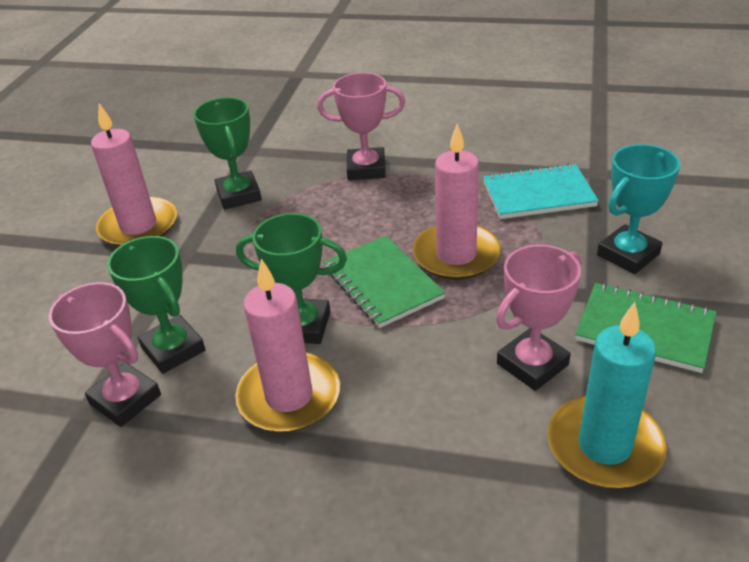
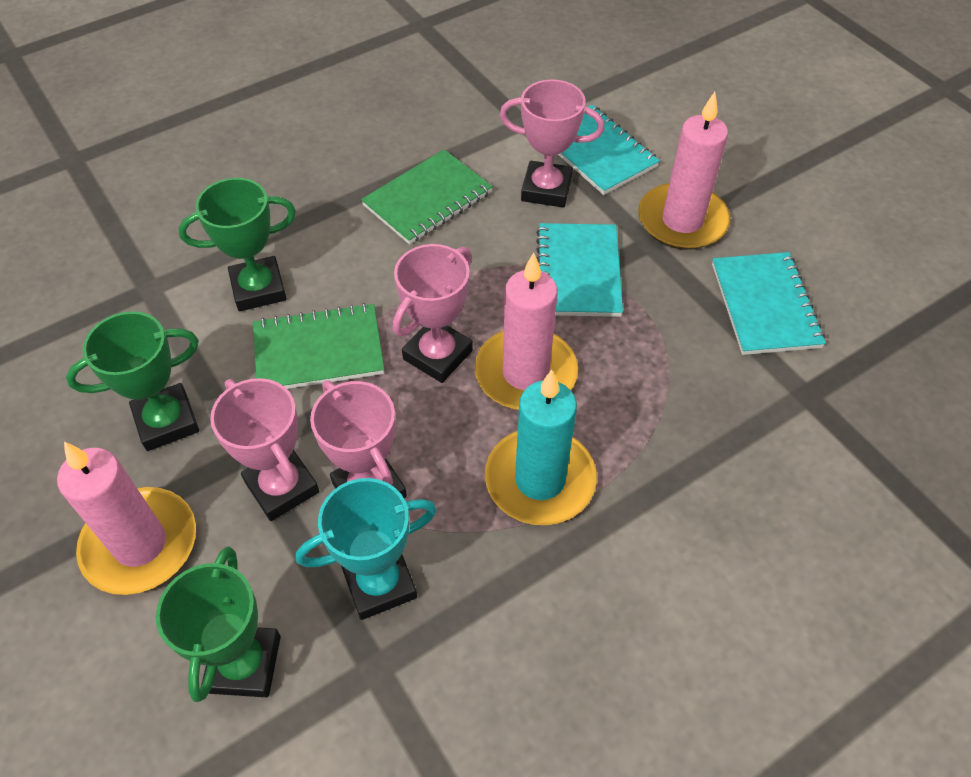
pink trophy: [49,282,161,427] [317,72,405,180] [496,245,581,391] = 3 -> [210,378,319,521] [310,381,407,498] [393,244,473,383] [500,79,604,208] = 4
turquoise notebook: [483,163,599,219] = 1 -> [536,223,623,317] [558,105,660,195] [712,252,826,355] = 3

